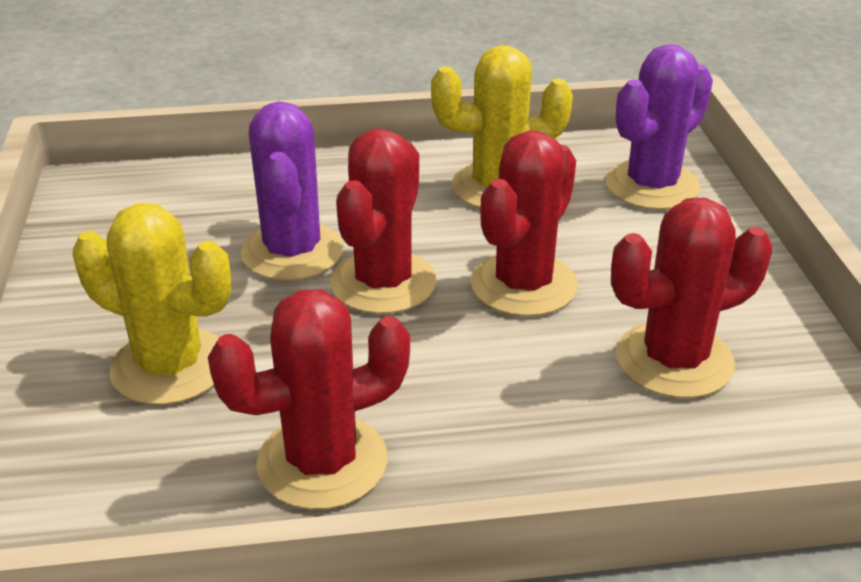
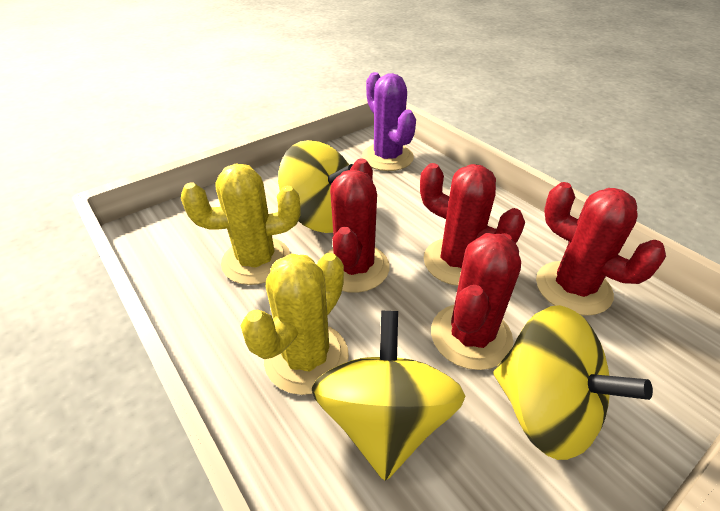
purple cactus: [241,101,344,281] [606,44,713,210] = 2 -> [362,72,416,171] = 1
yellow spinning top: none = 0 -> [278,140,353,233] [312,311,466,480] [493,305,653,460] = 3

